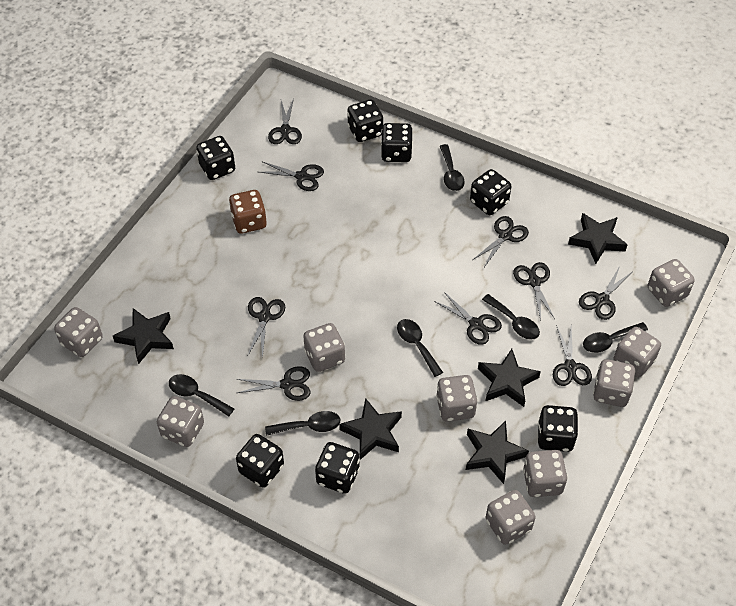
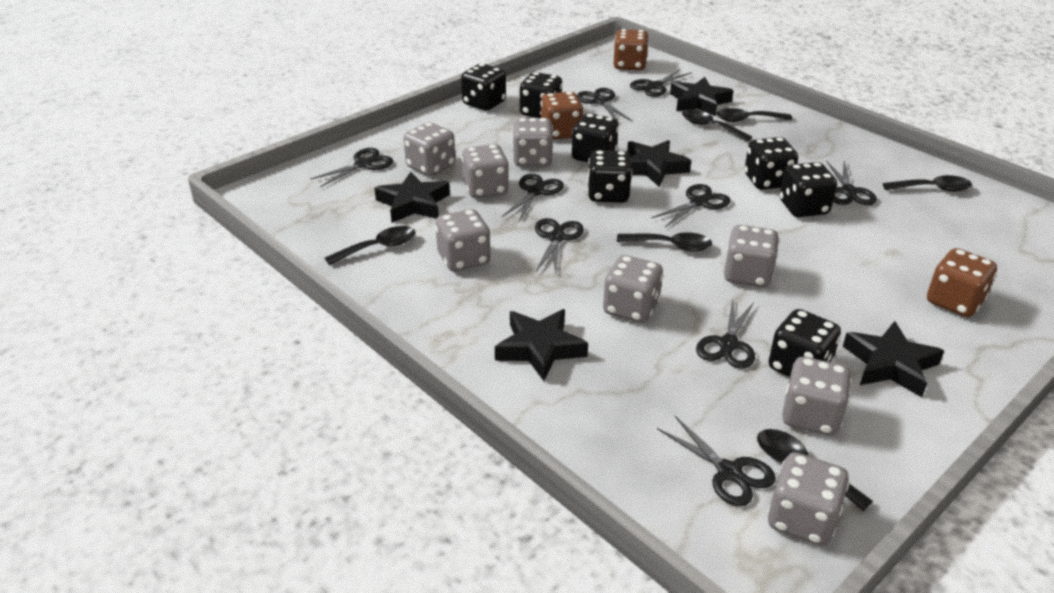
brown dice: [229,190,267,234] = 1 -> [541,92,584,139] [613,29,649,71] [927,248,997,317] = 3
grey dice: [54,307,103,357] [157,396,204,447] [303,323,345,372] [436,375,478,422] [486,490,536,545] [523,450,568,497] [593,359,635,407] [613,327,661,378] [648,259,695,307] = 9 -> [404,122,455,176] [435,209,491,271] [461,144,509,198] [512,118,553,167] [603,255,663,323] [724,225,779,288] [767,452,849,546] [782,357,852,436] = 8

